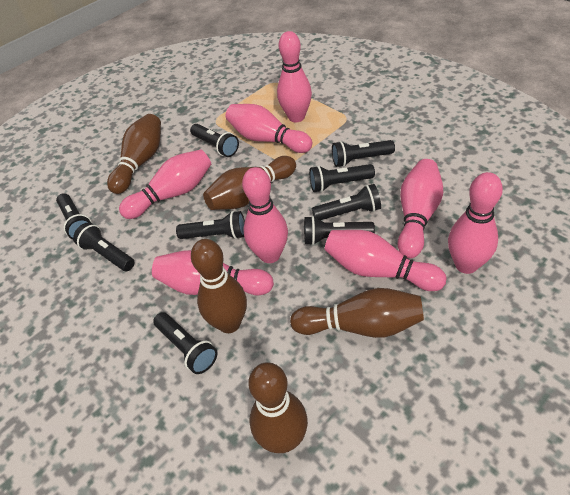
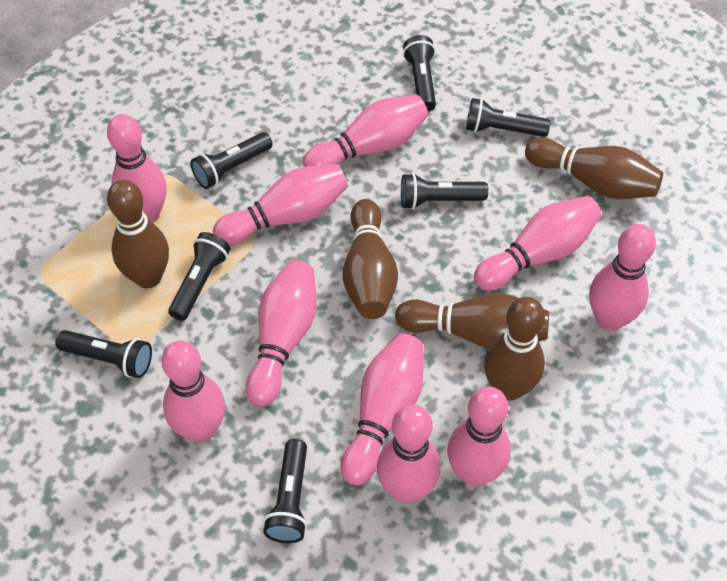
black flashlight: [56,193,92,240] [73,222,135,271] [153,312,217,374] [176,211,245,239] [190,124,239,157] [304,216,375,245] [309,164,375,192] [312,184,381,220] [332,140,395,167] = 9 -> [55,330,152,378] [168,232,230,321] [190,132,273,189] [263,439,307,543] [401,173,488,209] [403,35,436,111] [466,98,550,137] = 7
pink bowling pin: [119,149,211,219] [152,250,274,295] [226,104,312,153] [242,167,288,263] [277,31,312,122] [325,230,446,291] [397,159,443,258] [448,172,503,274] = 8 -> [107,114,167,223] [161,341,225,442] [213,164,348,245] [246,260,317,406] [303,95,428,167] [341,333,423,486] [377,404,440,503] [447,387,511,486] [474,196,601,291] [589,224,656,331] = 10

